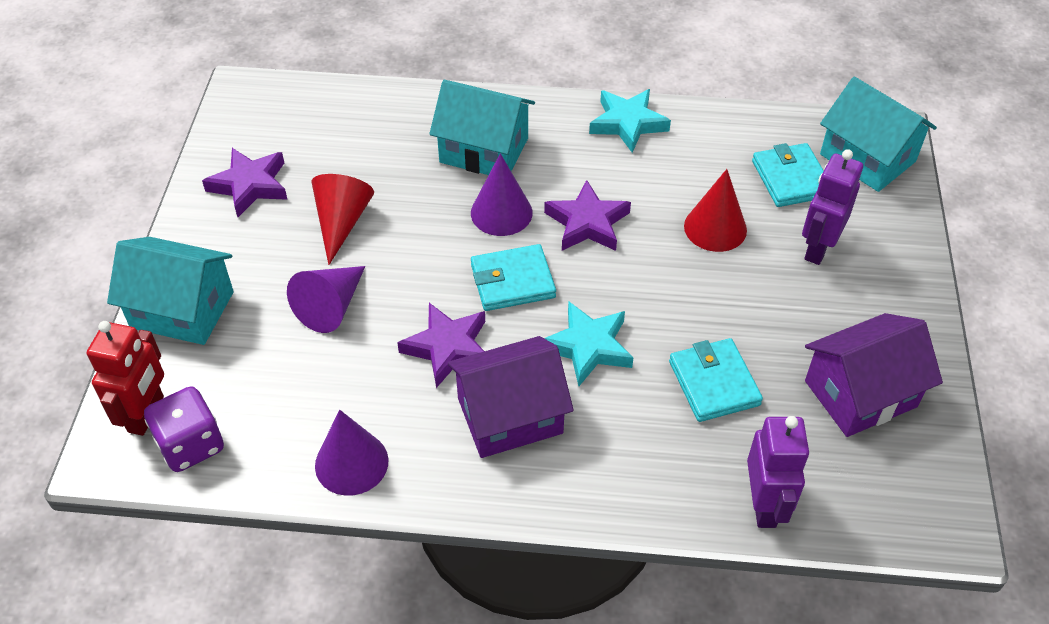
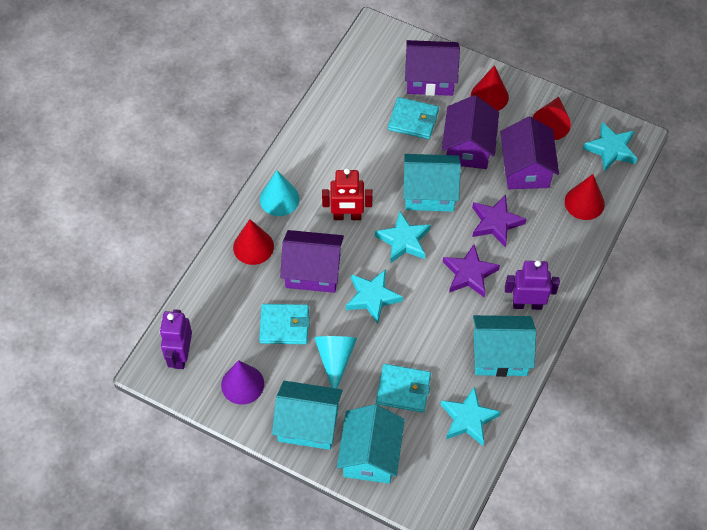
purple cone: [287,266,365,333] [315,410,388,496] [471,153,532,236] = 3 -> [221,360,264,405] = 1
purple dice: [144,386,224,472] = 1 -> none = 0
purple house: [448,336,574,458] [805,313,943,437] = 2 -> [280,230,344,293] [405,40,460,96] [442,95,499,169] [501,116,559,189] = 4
purple star: [202,148,288,217] [397,303,485,388] [544,180,631,251] = 3 -> [443,244,500,298] [472,195,526,247] = 2
red cone: [312,174,374,265] [684,169,747,252] = 2 -> [233,219,274,265] [471,65,509,111] [533,97,571,140] [565,174,605,220] = 4
turquoise cone: none = 0 -> [260,170,300,216] [314,336,357,389] = 2
turquoise house: [107,237,234,345] [429,80,535,175] [820,77,937,192] = 3 -> [272,381,342,450] [337,404,405,484] [403,154,461,212] [473,315,536,377] = 4
turquoise star: [544,301,633,386] [589,89,671,153] = 2 -> [346,269,403,324] [375,211,431,263] [441,386,501,446] [583,122,637,172] = 4

